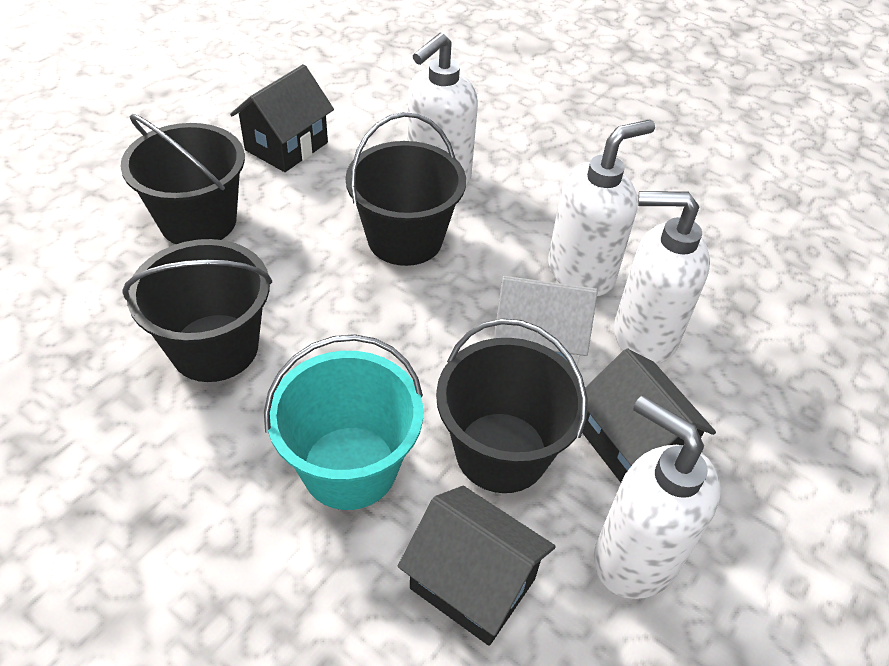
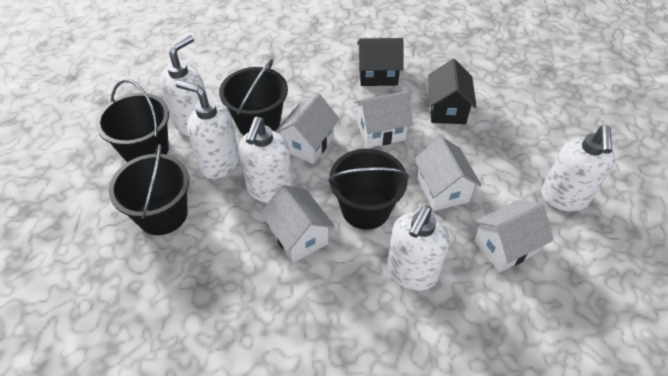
black house: [230,64,334,172] [398,486,556,646] [582,349,716,483] = 3 -> [357,38,403,86] [428,59,477,124] = 2
turquoise bucket: [264,334,423,510] = 1 -> none = 0
white house: [494,276,598,365] = 1 -> [261,185,335,263] [275,94,340,164] [354,91,413,148] [414,137,482,211] [474,200,553,273] = 5
white soap dispenser: [407,33,478,185] [548,120,655,296] [594,395,721,599] [614,191,710,364] = 4 -> [160,35,206,136] [176,80,239,179] [239,117,293,203] [387,206,449,291] [541,125,615,212] = 5

